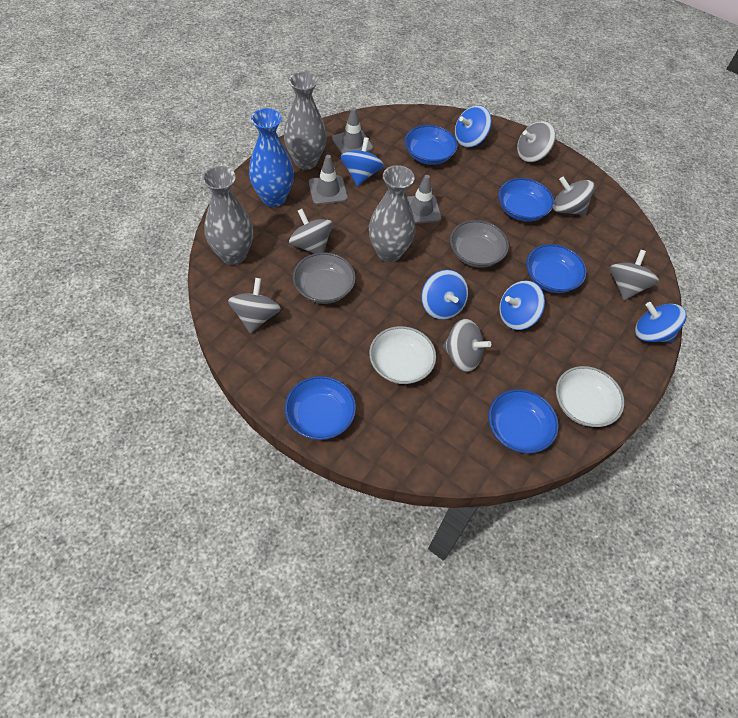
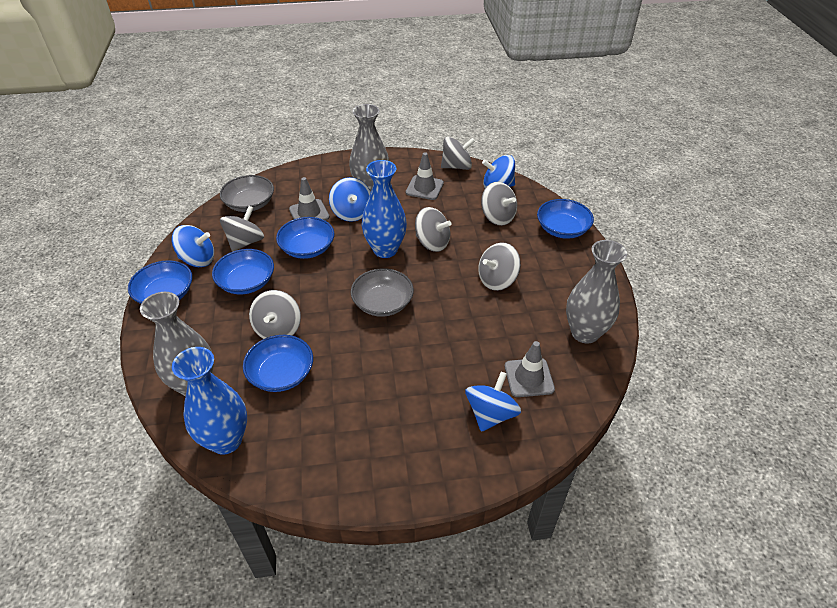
blue spinning top: [341,137,384,186] [421,270,468,320] [455,105,492,147] [499,280,545,330] [635,302,687,343] = 5 -> [172,225,214,267] [329,177,371,222] [465,372,521,432] [482,155,515,188] = 4
blue vase: [249,108,294,207] = 1 -> [172,347,247,455] [362,160,407,258] = 2
white bowl: [369,326,436,384] [556,366,624,427] = 2 -> none = 0

